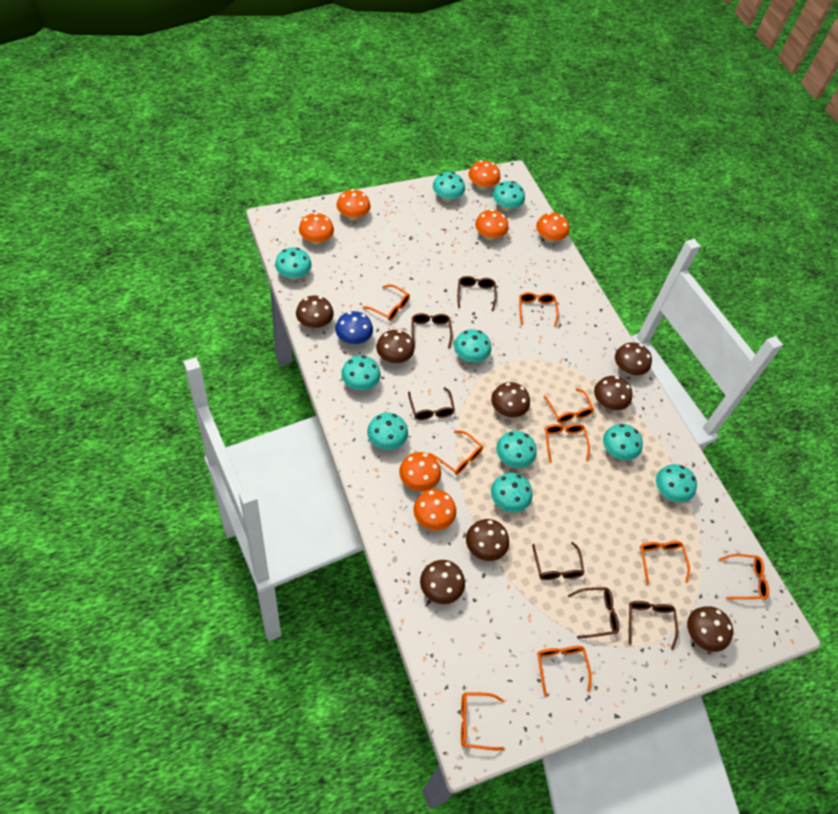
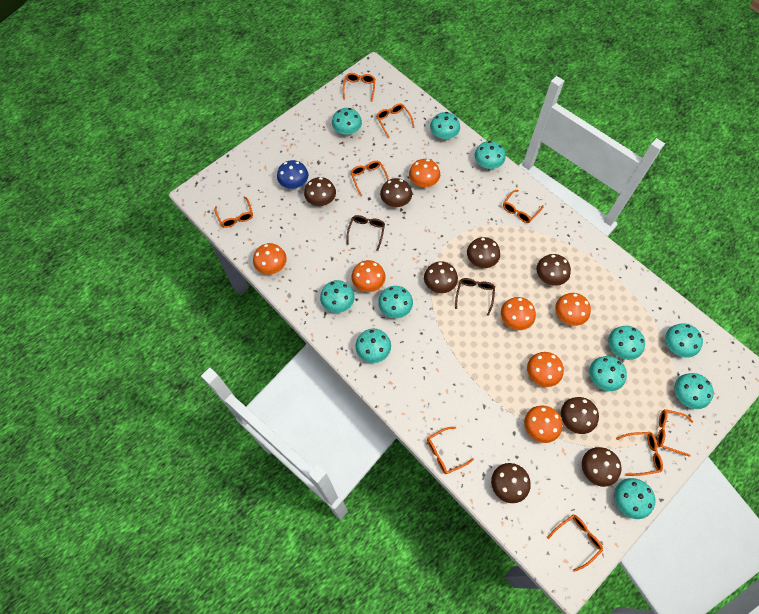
brown glasses: [408,387,455,420] [411,313,452,348] [457,276,497,311] [532,542,585,580] [568,587,619,639] [629,601,678,650] = 6 -> [346,215,385,251] [455,278,495,316] = 2
turquoise mushroom: [275,247,312,280] [341,356,381,390] [367,413,408,450] [433,172,465,202] [454,329,491,362] [491,473,532,512] [493,181,525,211] [496,431,537,468] [603,424,643,460] [656,464,697,503] = 10 -> [320,280,355,313] [332,108,362,135] [355,329,391,363] [378,286,413,318] [430,112,460,139] [474,141,506,169] [589,356,627,391] [608,326,645,360] [614,478,656,519] [665,323,703,358] [674,373,714,409] = 11

